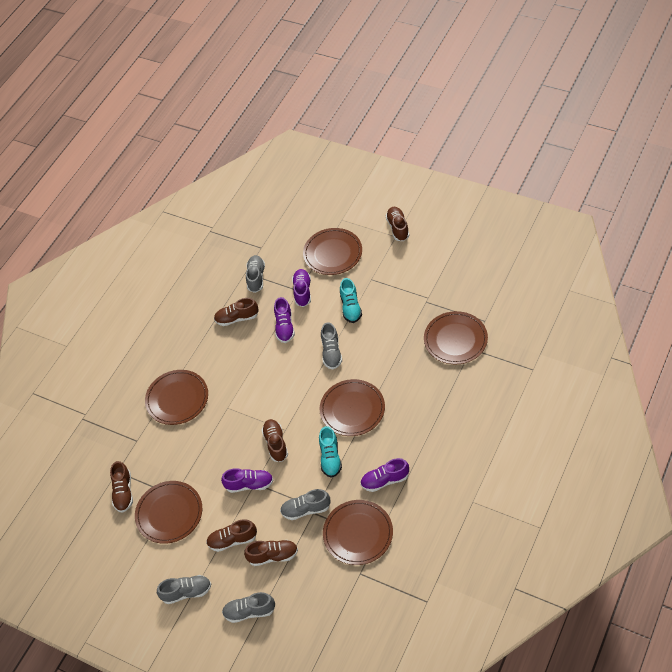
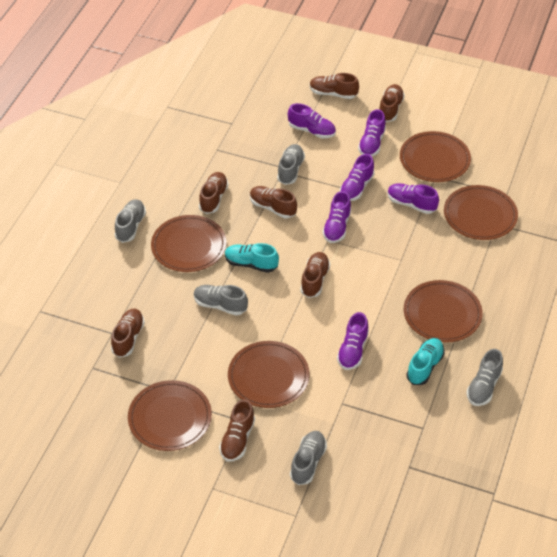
brown shoe: [110,461,133,513] [206,519,257,552] [214,298,258,326] [244,540,298,566] [262,419,288,462] [386,207,409,241] = 6 -> [111,309,145,358] [199,172,229,214] [219,399,255,462] [250,186,297,218] [300,252,330,298] [310,73,359,99] [380,84,405,122] = 7
purple shoe: [221,468,273,493] [274,297,295,343] [292,269,311,307] [360,458,409,492] = 4 -> [288,103,336,138] [322,191,351,243] [337,312,369,370] [340,154,375,201] [358,109,386,156] [388,183,439,214] = 6

